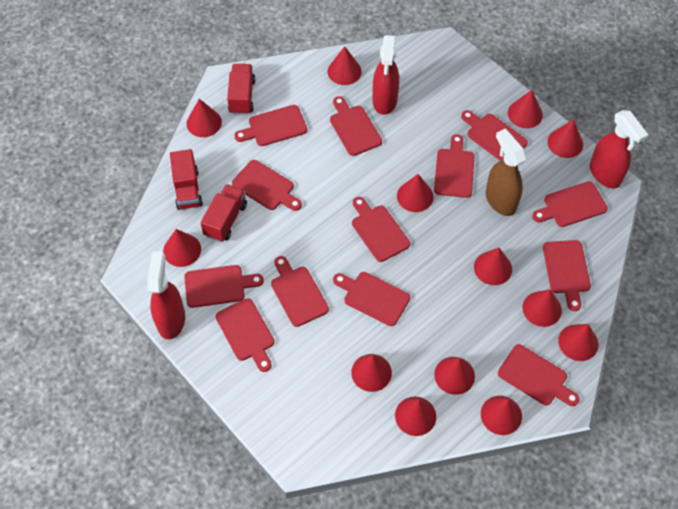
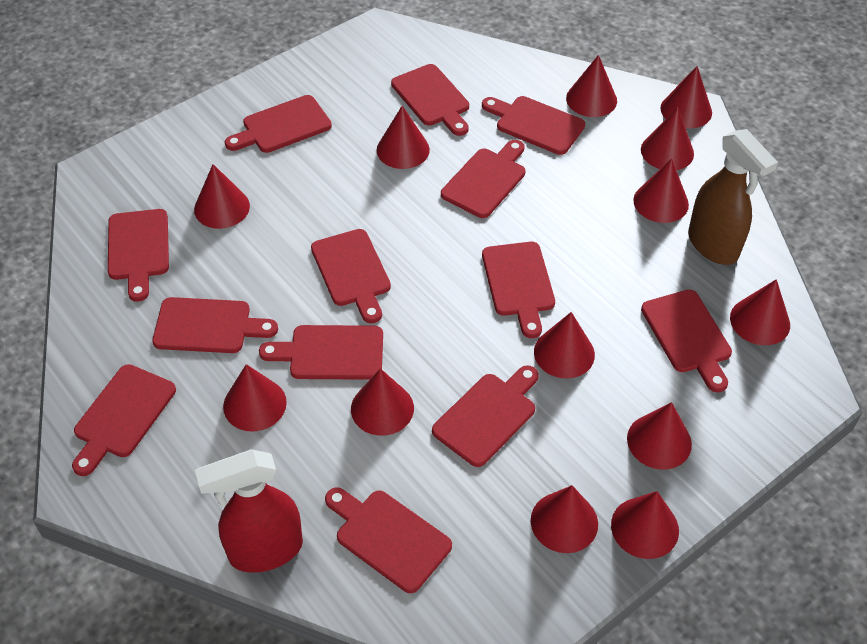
red spray bottle: [147,251,185,339] [372,35,399,115] [590,110,648,189] = 3 -> [195,449,303,573] = 1
red truck: [170,149,203,210] [200,184,247,242] [227,64,255,115] = 3 -> none = 0

